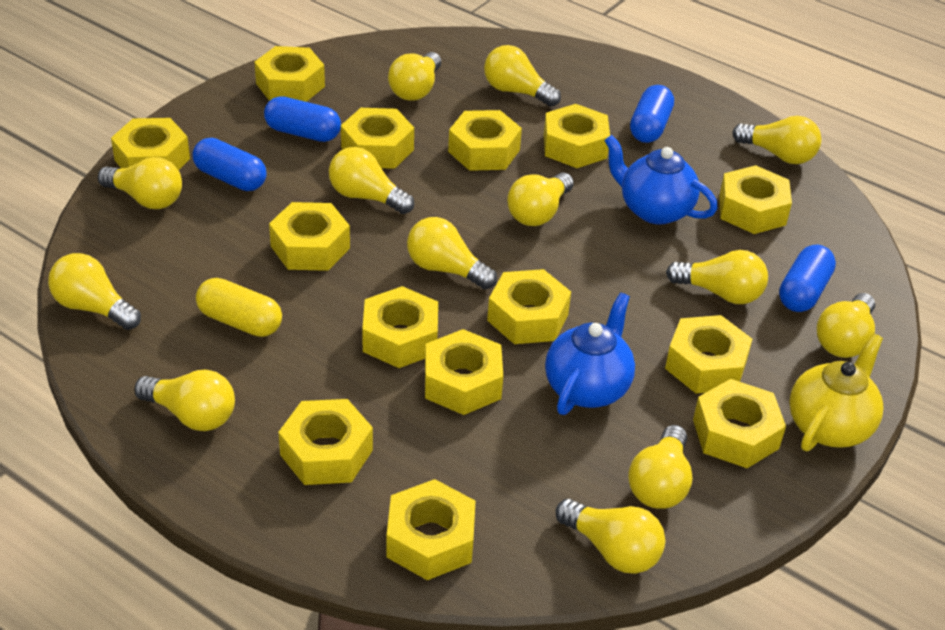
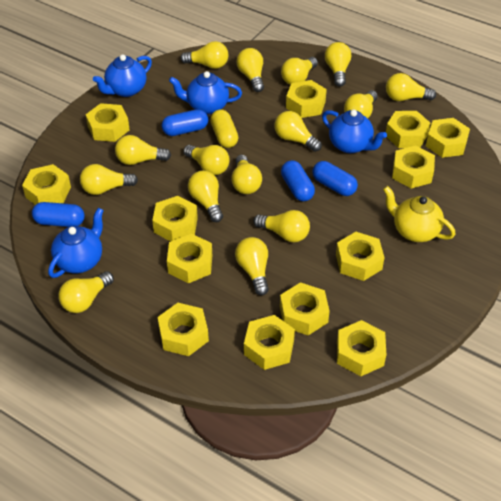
blue teapot: [545,292,635,415] [604,135,718,225] = 2 -> [48,208,104,278] [93,54,152,97] [169,71,242,114] [322,110,387,153] = 4
yellow light bulb: [48,253,141,330] [98,157,182,209] [135,370,235,431] [329,147,414,214] [388,52,441,101] [407,217,497,290] [484,45,561,107] [507,172,574,226] [556,499,665,574] [628,425,693,509] [666,250,768,304] [732,116,821,164] [817,293,875,358] = 13 -> [58,271,114,313] [80,164,138,195] [115,135,171,165] [180,41,228,69] [184,145,230,175] [188,171,223,222] [231,155,262,194] [235,237,269,295] [237,48,264,92] [253,210,310,242] [275,111,322,152] [281,57,318,85] [325,42,351,87] [344,90,377,119] [386,73,436,101] = 15
yellow nut: [111,118,190,170] [254,46,325,102] [269,202,350,271] [278,399,373,485] [341,108,414,169] [362,286,438,368] [386,479,476,580] [425,329,503,415] [448,110,522,171] [487,269,571,344] [544,104,610,168] [665,315,752,394] [693,379,786,468] [719,165,792,234] = 14 -> [22,164,71,205] [86,103,130,142] [152,196,198,242] [158,303,209,356] [167,234,212,283] [244,315,295,370] [280,282,330,336] [286,80,327,118] [336,232,385,281] [337,320,386,376] [386,111,430,148] [392,145,435,189] [426,118,470,158] = 13

